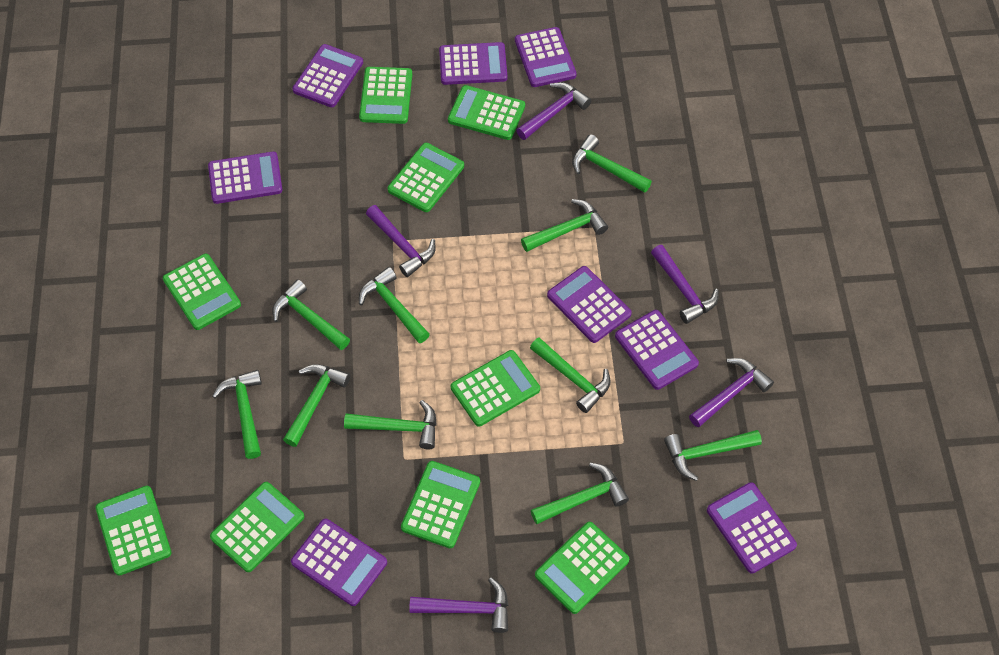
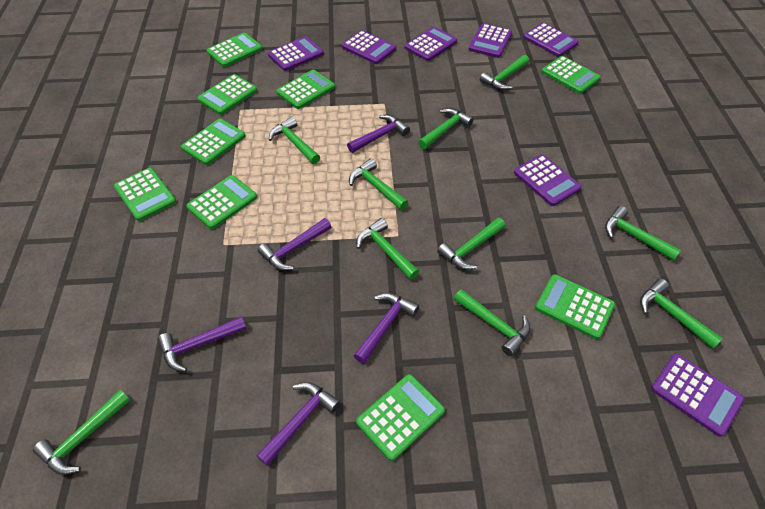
purple calculator: [208,151,282,204] [291,518,387,606] [292,44,363,107] [439,42,507,85] [515,27,577,87] [547,266,632,343] [615,310,699,390] [707,482,797,574] = 8 -> [268,36,324,71] [342,30,396,64] [405,27,457,61] [468,24,512,58] [514,154,582,206] [523,23,579,57] [651,354,744,437] = 7

